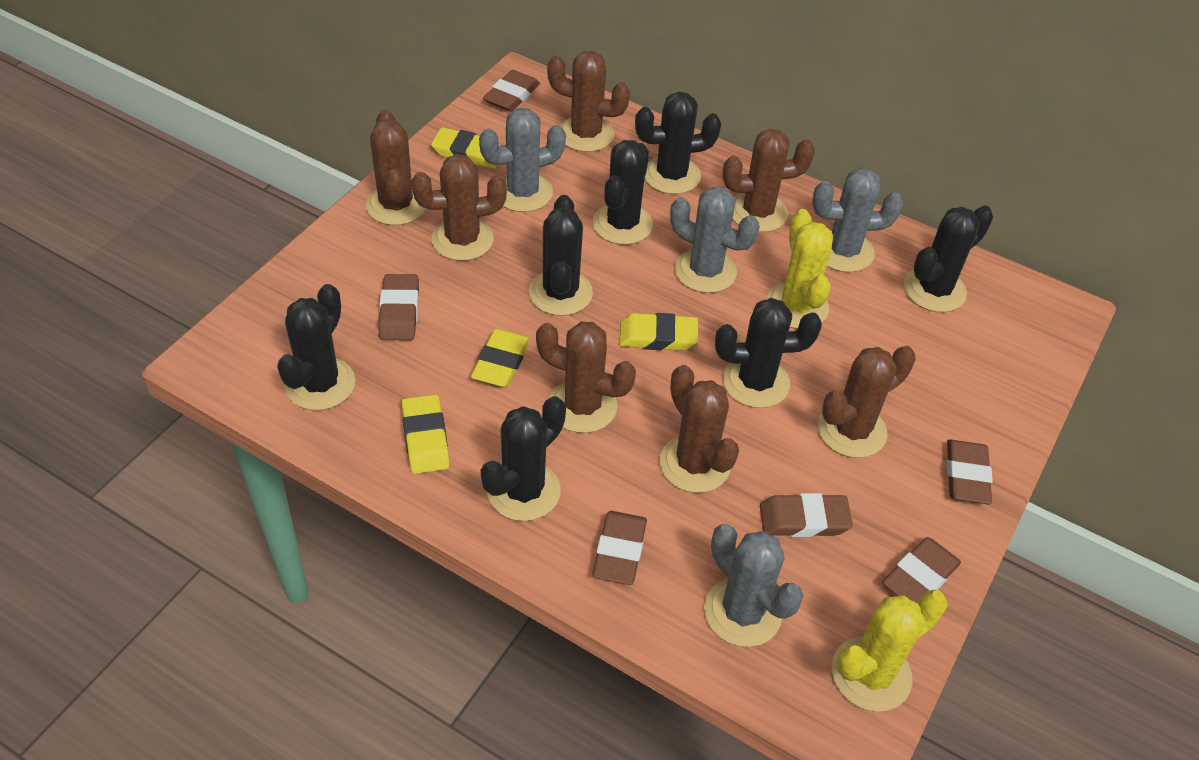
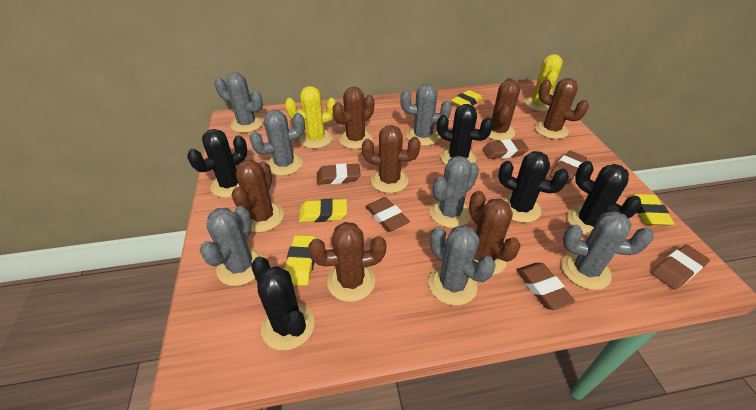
black cactus: [277,284,355,410] [481,396,566,521] [529,195,593,316] [593,140,653,245] [635,91,721,194] [715,298,822,408] [904,205,993,312] = 7 -> [187,129,247,198] [251,257,315,350] [437,104,493,165] [498,151,569,223] [567,161,642,236] = 5
grey cactus: [479,108,566,212] [670,187,760,293] [704,524,803,647] [812,167,904,272] = 4 -> [200,206,263,286] [214,72,263,133] [250,110,305,176] [400,84,452,146] [429,225,495,305] [430,156,479,228] [561,211,654,290] = 7

